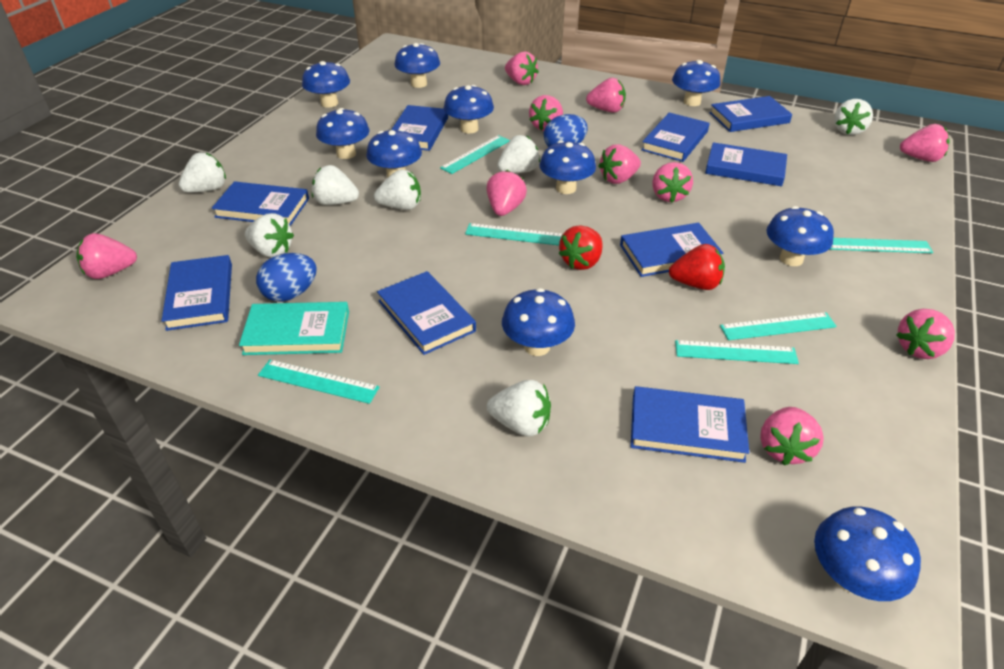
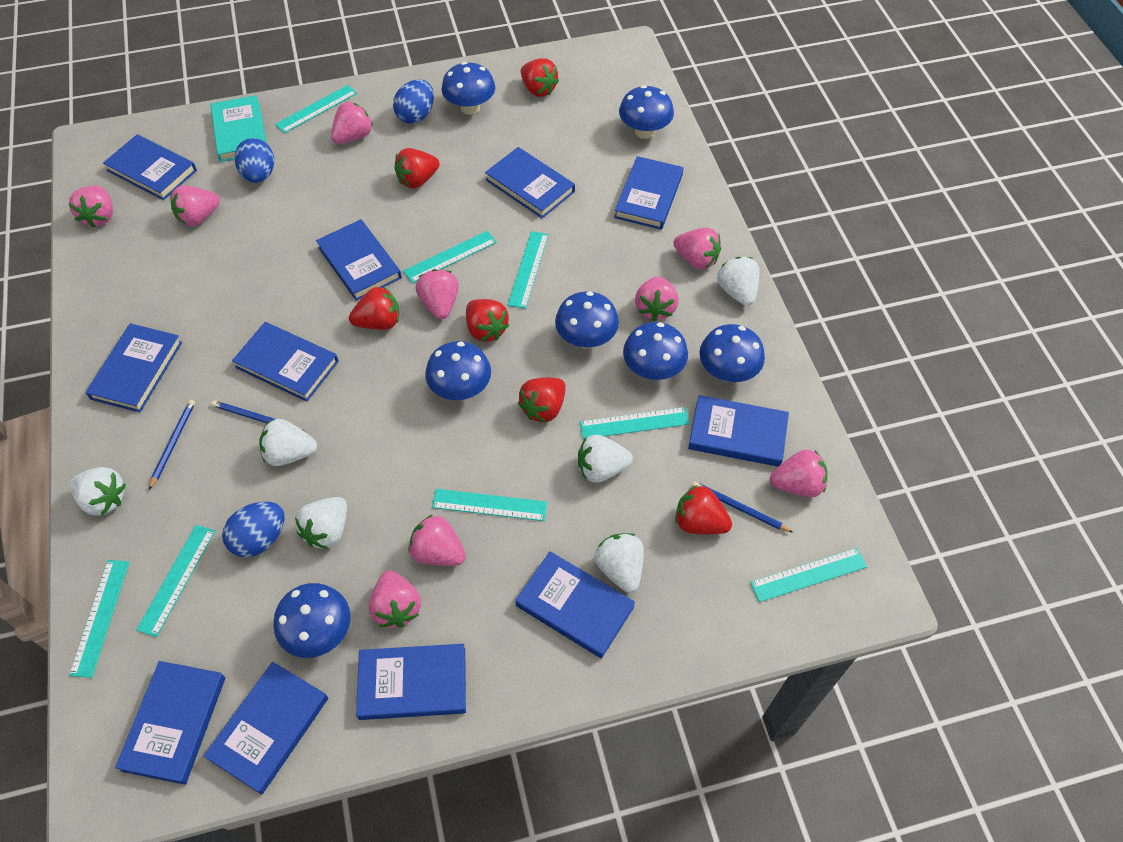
blue book: [161,255,232,331] [212,181,309,226] [377,271,476,355] [391,105,448,151] [620,223,723,277] [631,386,749,463] [641,113,709,162] [705,142,787,186] [710,96,792,132] = 9 -> [86,323,182,412] [103,134,197,200] [115,661,225,785] [204,662,328,794] [232,322,339,402] [316,219,402,301] [356,644,466,720] [485,147,575,218] [515,551,635,658] [614,156,683,230] [688,395,789,467] = 11
blue egg: [256,253,317,302] [544,114,588,147] = 2 -> [222,501,285,557] [235,138,274,183] [393,80,434,124] = 3
blue mushroom: [302,61,350,108] [316,108,369,159] [366,129,422,178] [394,43,440,88] [444,85,494,134] [502,288,575,356] [540,140,596,194] [672,60,720,106] [767,206,834,266] [814,506,921,601] = 10 -> [274,583,351,658] [425,341,491,400] [442,62,495,115] [555,291,619,349] [619,85,674,139] [623,322,688,380] [699,324,765,382] = 7
blue pencil: none = 0 -> [149,400,195,490] [211,400,305,432] [692,481,794,533] = 3
pink strawberry: [76,233,137,279] [487,170,527,216] [505,52,539,85] [529,95,563,131] [586,78,626,113] [598,144,641,184] [652,162,693,203] [760,407,824,465] [897,309,955,359] [900,124,950,162] = 10 -> [69,186,113,228] [170,185,220,227] [331,102,373,144] [369,571,421,628] [408,514,466,566] [416,269,459,319] [635,276,679,321] [673,228,721,270] [770,450,828,497] = 9
red strawberry: [558,225,603,270] [669,244,725,290] = 2 -> [349,286,399,330] [394,148,440,189] [466,299,509,342] [518,377,566,423] [521,58,559,97] [675,485,732,535] = 6
turquoise ruler: [258,360,380,404] [440,135,510,174] [465,223,563,245] [675,340,799,364] [720,312,837,340] [829,238,933,253] = 6 -> [69,560,130,678] [136,525,215,637] [275,85,357,133] [403,231,497,283] [432,489,548,521] [508,231,549,309] [580,407,690,439] [750,548,867,602] = 8
white strawberry: [179,153,226,192] [245,213,294,258] [312,165,359,205] [374,169,421,210] [487,380,551,437] [497,135,540,173] [834,99,873,135] = 7 -> [70,467,126,516] [259,419,317,466] [295,497,347,549] [578,435,633,483] [594,533,644,593] [717,257,760,306] = 6

